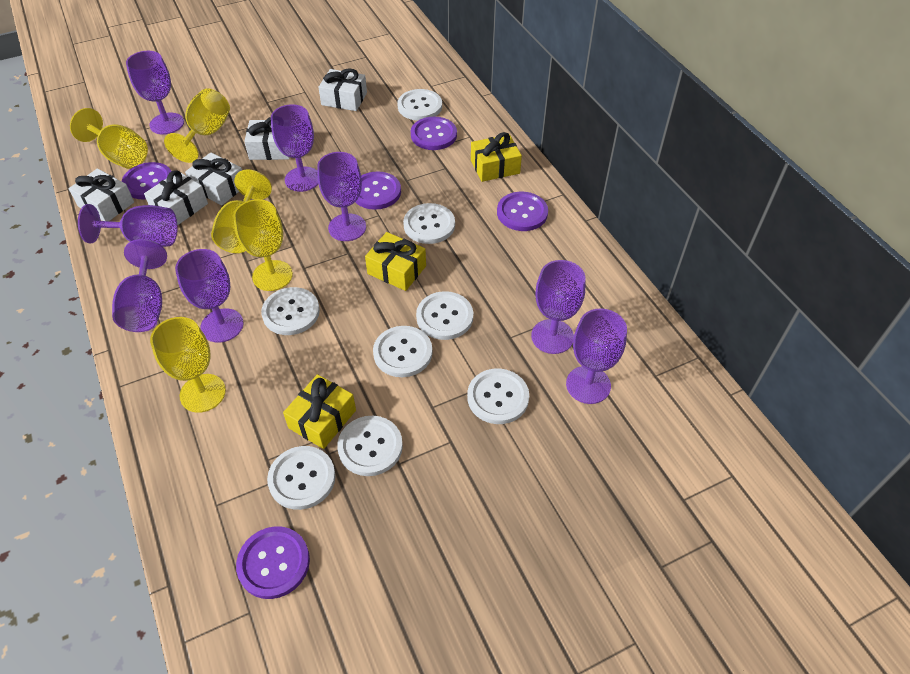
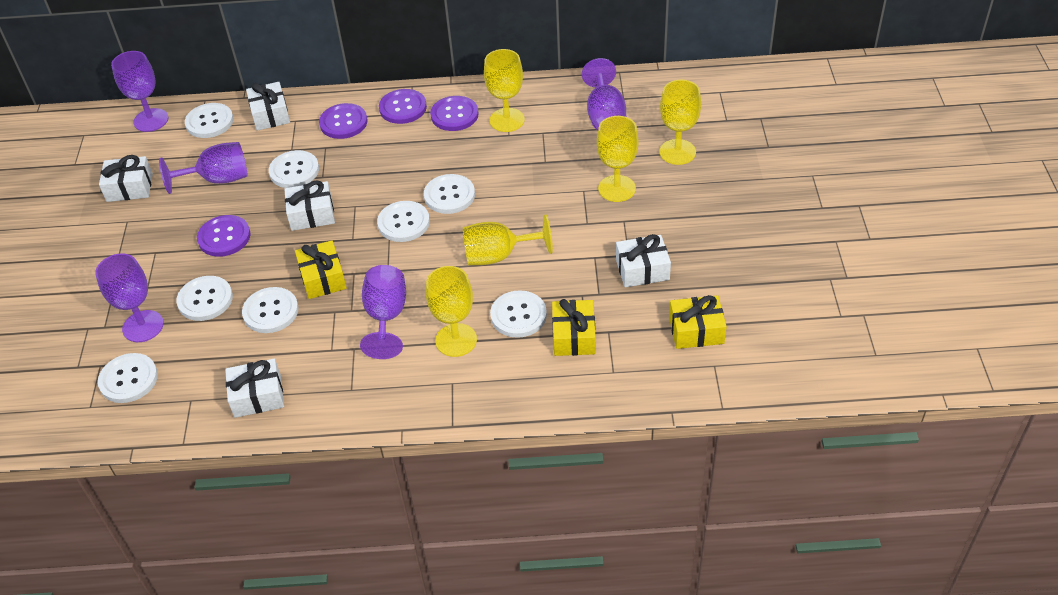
purple button: [122,162,171,199] [236,526,310,599] [355,171,401,210] [411,117,457,150] [497,192,548,231] = 5 -> [197,215,251,257] [319,103,368,139] [379,89,427,124] [430,96,479,131] = 4
purple goblet: [78,204,178,247] [112,239,167,332] [126,51,184,135] [175,249,244,342] [271,104,318,192] [317,152,366,241] [531,260,585,354] [566,308,627,404] = 8 -> [95,253,164,342] [111,51,168,132] [159,142,248,194] [360,265,406,359] [582,58,626,130] = 5

